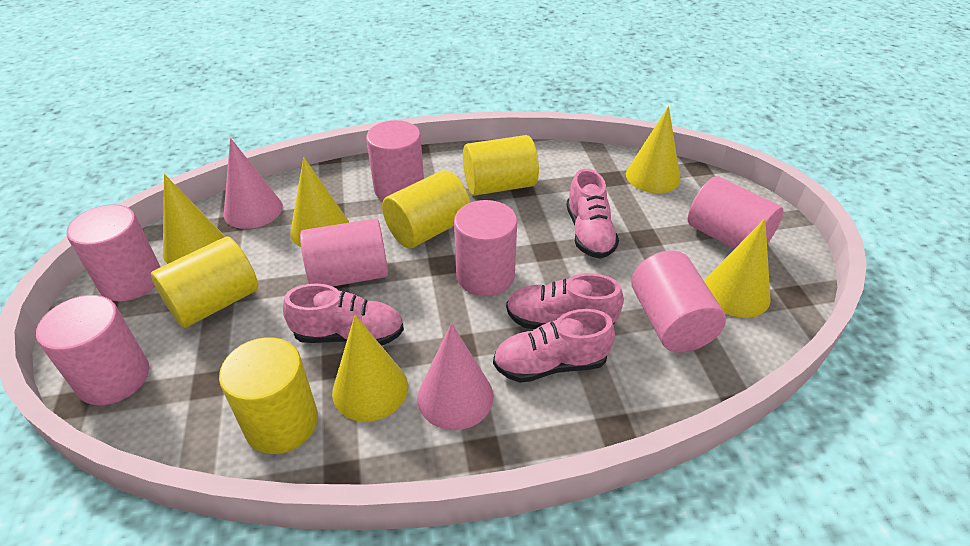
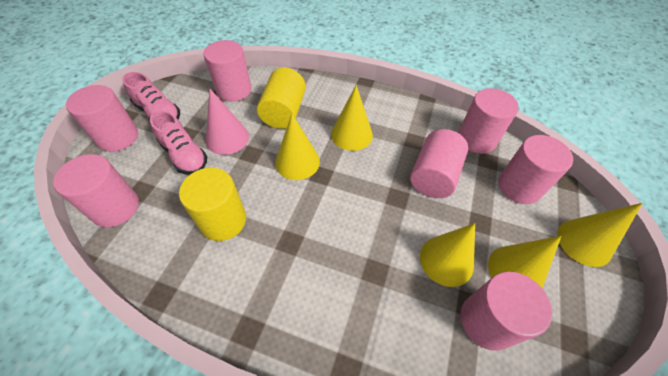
pink cone: [224,138,283,229] [417,323,494,430] = 2 -> [206,88,249,155] = 1
pink shoe: [283,284,404,346] [493,309,615,383] [506,273,624,329] [567,169,619,259] = 4 -> [122,72,180,119] [150,110,207,175] = 2
yellow cylinder: [151,237,258,328] [219,337,318,454] [382,170,470,248] [463,135,539,196] = 4 -> [179,168,246,241] [257,68,306,129] = 2

